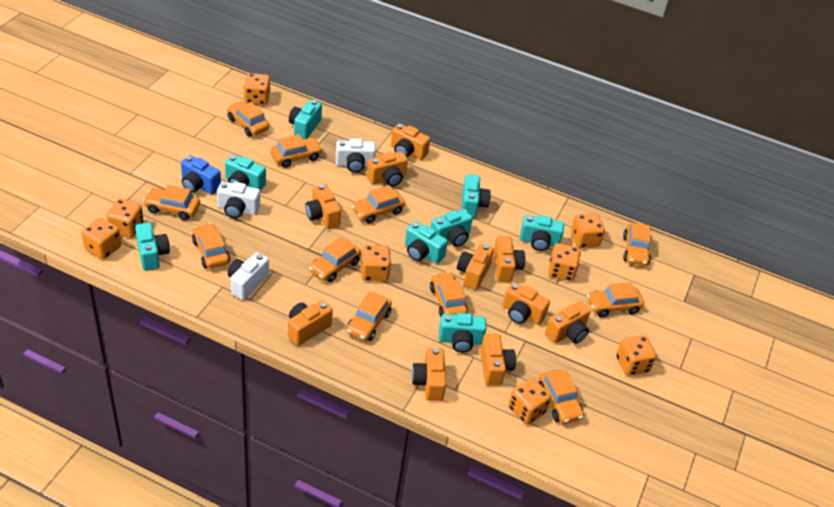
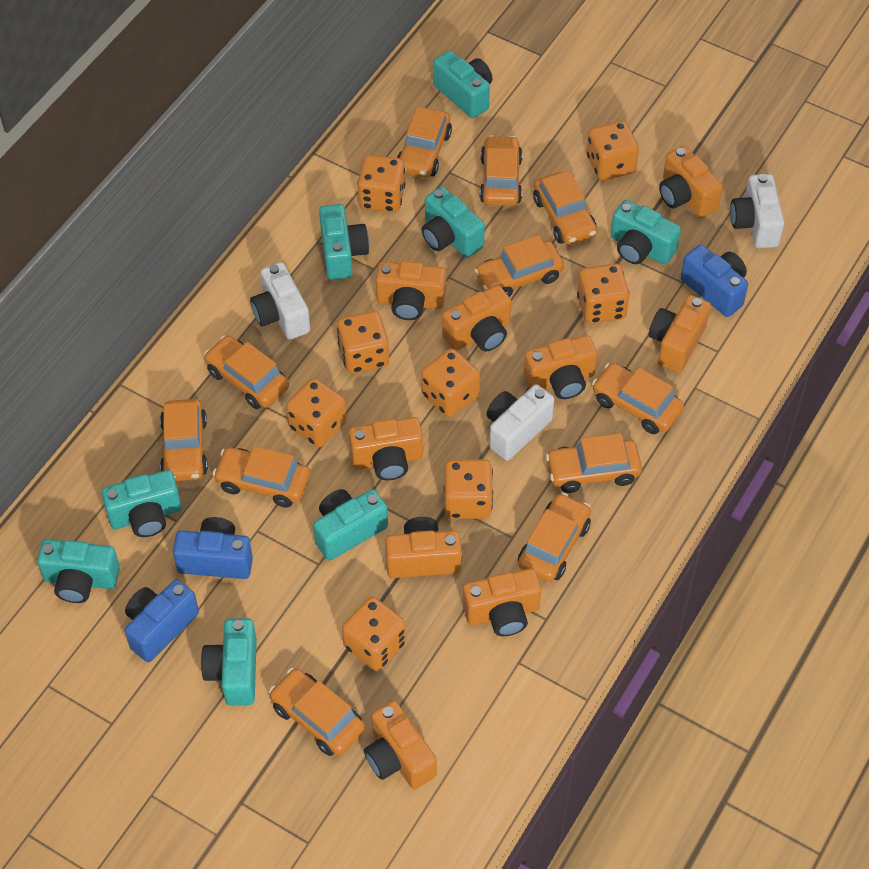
blue camera: [181,155,221,195] = 1 -> [125,579,199,662] [173,517,253,579] [681,244,748,317] = 3
orange camera: [288,300,333,346] [305,184,341,229] [367,151,408,186] [391,123,430,160] [411,348,446,401] [457,243,494,290] [480,334,516,385] [493,236,525,282] [503,282,550,325] [545,301,591,343] = 10 -> [349,417,423,480] [364,701,437,789] [376,261,446,320] [385,517,462,578] [442,285,511,352] [463,568,542,636] [524,335,598,399] [649,295,711,373] [659,146,723,218] = 9

